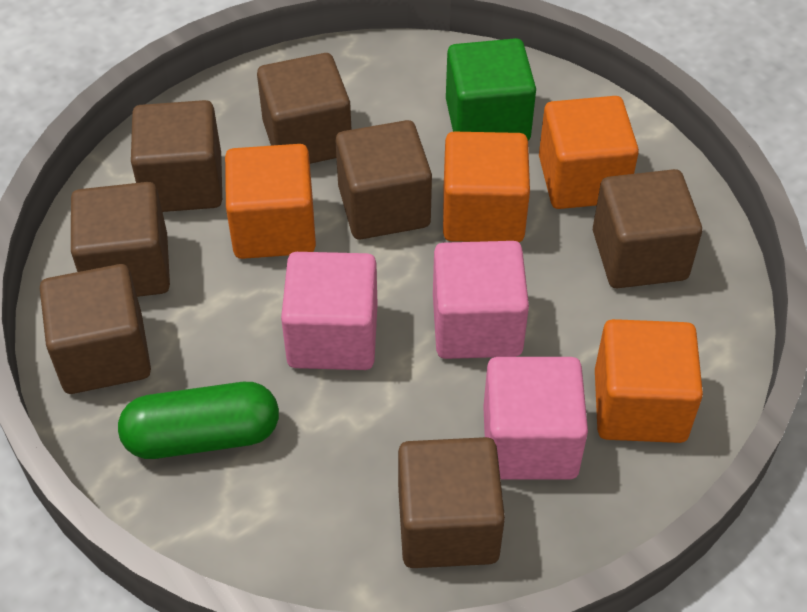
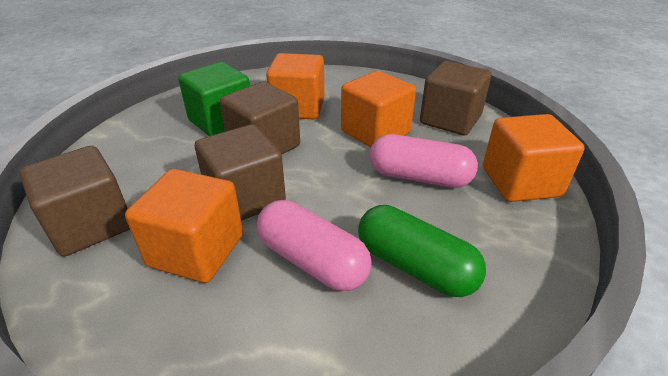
brown cube: [40,264,151,394] [71,182,170,297] [131,100,222,212] [257,53,351,164] [335,120,432,239] [398,437,505,568] [593,169,702,288] = 7 -> [19,146,130,256] [195,124,286,221] [220,82,300,155] [420,61,491,135] = 4
pink capsule: none = 0 -> [257,200,372,291] [370,134,478,188] = 2
pink cube: [281,252,378,370] [433,241,529,359] [483,357,588,480] = 3 -> none = 0

